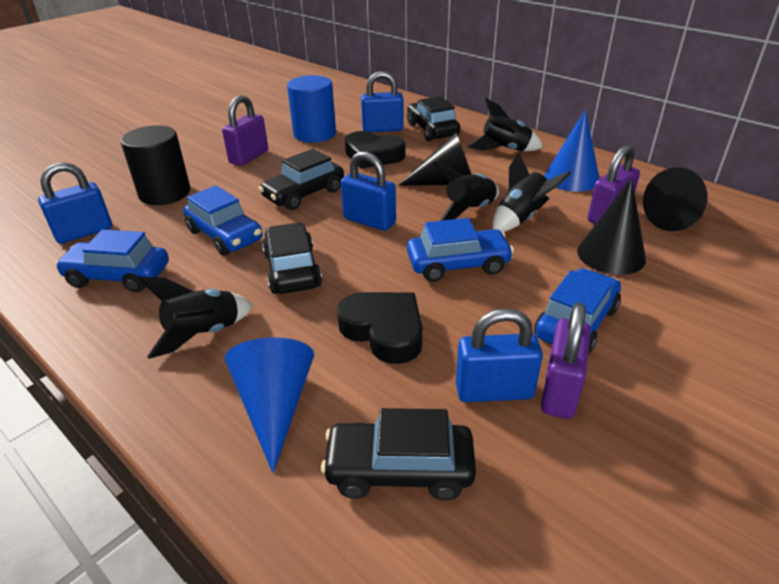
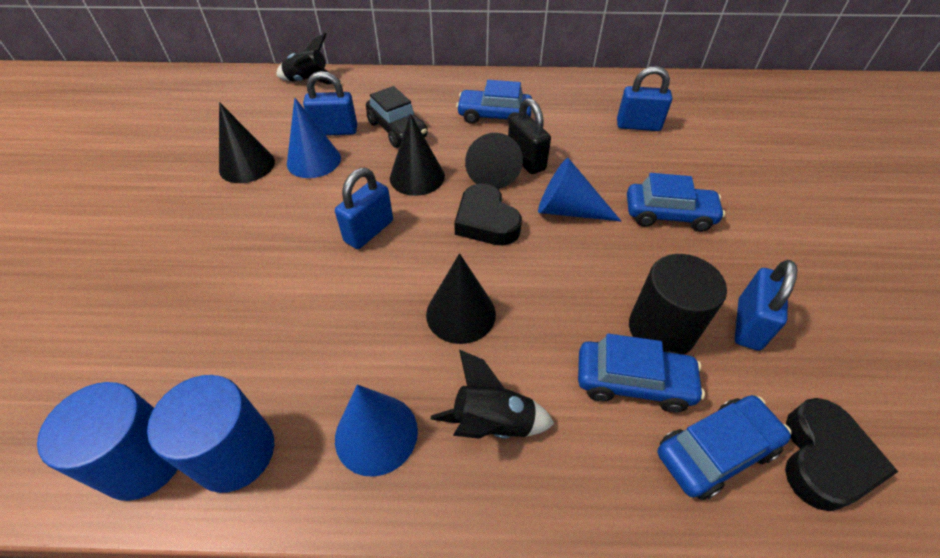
black car: [258,149,344,210] [262,223,322,294] [321,408,476,500] [407,96,460,141] = 4 -> [366,86,428,148] = 1
black cone: [398,132,472,186] [577,178,646,275] [643,167,708,231] = 3 -> [219,102,275,183] [390,113,445,196] [426,253,496,344] [465,133,523,189] = 4
black padlock: none = 0 -> [508,98,551,174] = 1
black rocket: [139,277,253,359] [432,161,499,221] [468,98,543,151] [493,153,571,232] = 4 -> [276,33,340,84] [431,350,554,439] = 2
blue cone: [225,338,314,473] [544,110,600,192] = 2 -> [287,98,341,178] [335,384,418,477] [538,158,621,221] = 3
blue cylinder: [287,75,336,143] = 1 -> [37,382,178,501] [147,375,274,493] = 2
purple padlock: [222,95,268,166] [541,302,591,419] [587,145,640,224] = 3 -> none = 0

